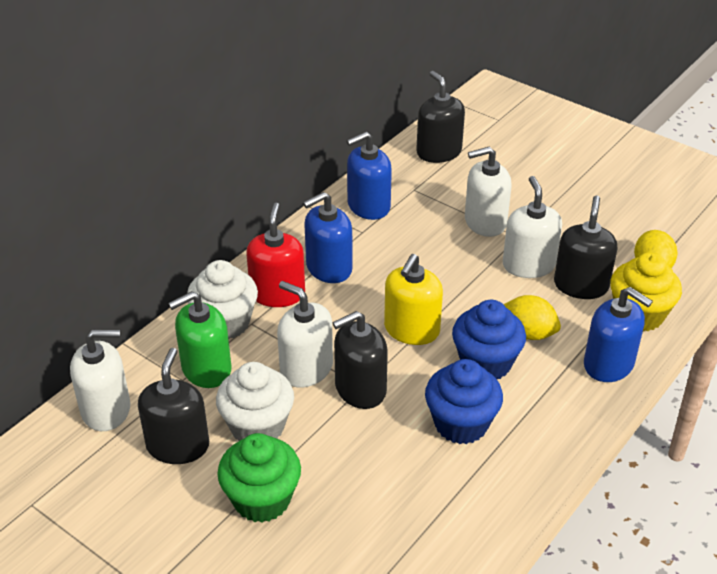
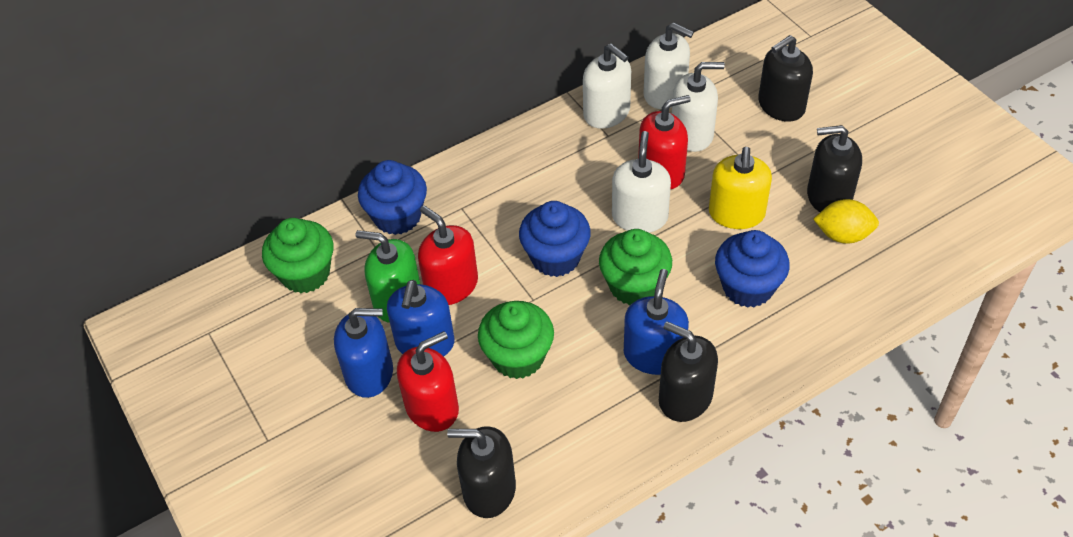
blue cupcake: [425,359,503,444] [452,300,526,379] = 2 -> [358,160,427,235] [519,201,591,277] [715,230,790,308] = 3
green cupcake: [217,433,301,523] = 1 -> [262,218,333,293] [478,301,554,379] [599,229,672,305] = 3
red soap dispenser: [246,203,305,307] = 1 -> [397,331,459,432] [418,206,478,305] [638,95,691,190] = 3
white cupcake: [187,260,258,339] [216,362,294,441] = 2 -> none = 0
yellow cupcake: [610,252,682,331] = 1 -> none = 0
yellow lemon: [504,295,561,340] [634,230,677,268] = 2 -> [813,199,879,244] = 1

